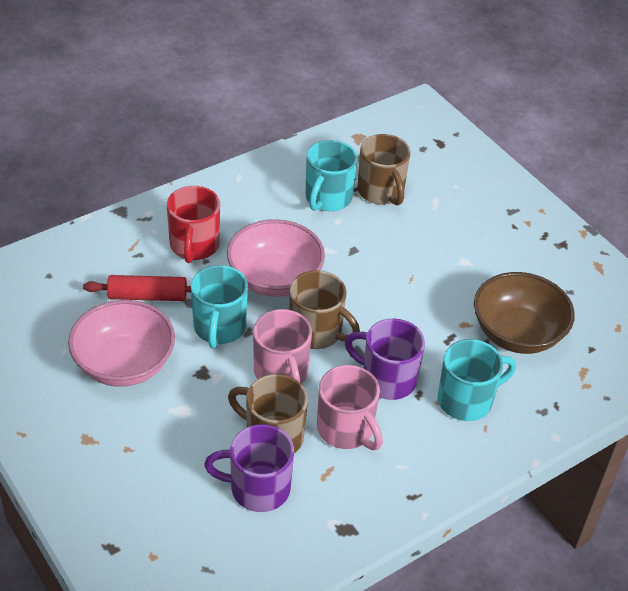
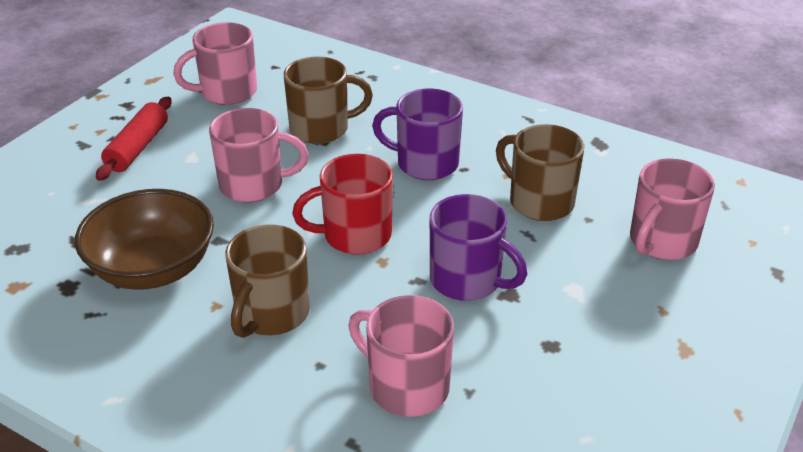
pink bowl: [68,300,175,387] [227,219,325,297] = 2 -> none = 0
pink mug: [253,309,312,383] [317,365,383,450] = 2 -> [173,22,257,105] [209,108,309,203] [348,295,454,417] [630,158,715,260] = 4
turquoise mug: [191,265,248,349] [305,140,357,211] [438,339,516,421] = 3 -> none = 0

